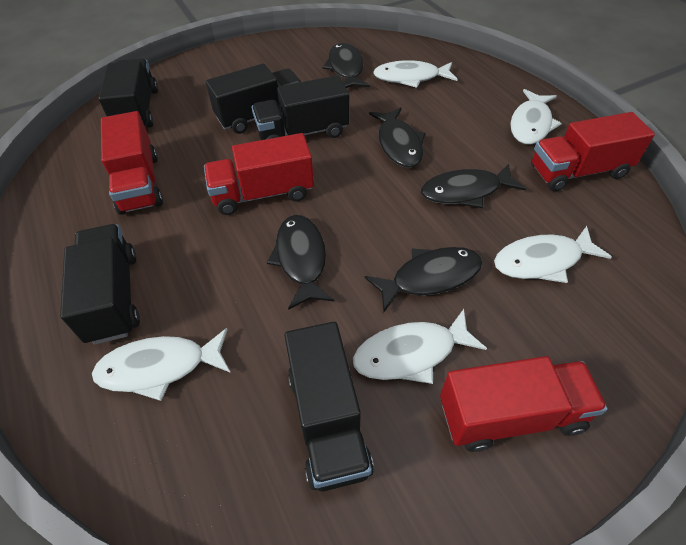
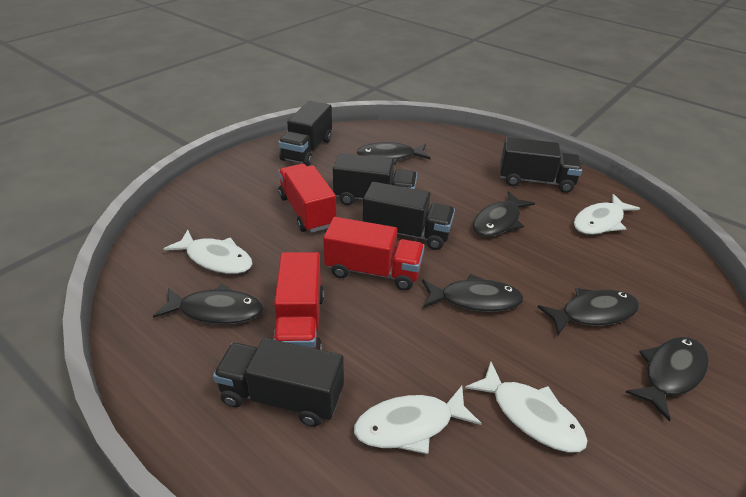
black fish: [267,215,335,310] [323,43,370,88] [365,247,483,312] [369,107,426,168] [421,164,526,208] = 5 -> [153,284,263,325] [357,142,431,165] [422,274,524,312] [473,191,535,237] [538,288,639,335] [626,337,709,421] = 6
red truck: [101,111,163,215] [204,133,314,215] [440,356,607,452] [531,112,655,191] = 4 -> [274,252,324,350] [278,164,336,233] [323,217,424,290] = 3
white fish: [92,328,231,401] [353,309,487,384] [373,60,458,88] [494,226,612,283] [510,89,562,145] = 5 -> [164,230,253,274] [354,386,482,454] [465,361,588,453] [574,194,640,235] = 4

